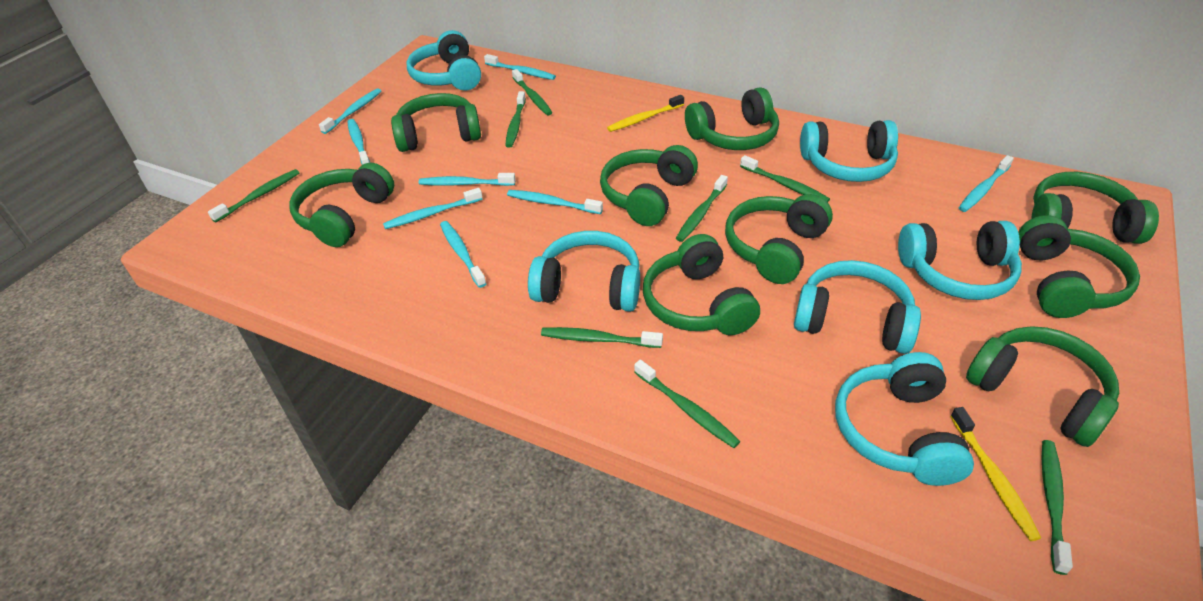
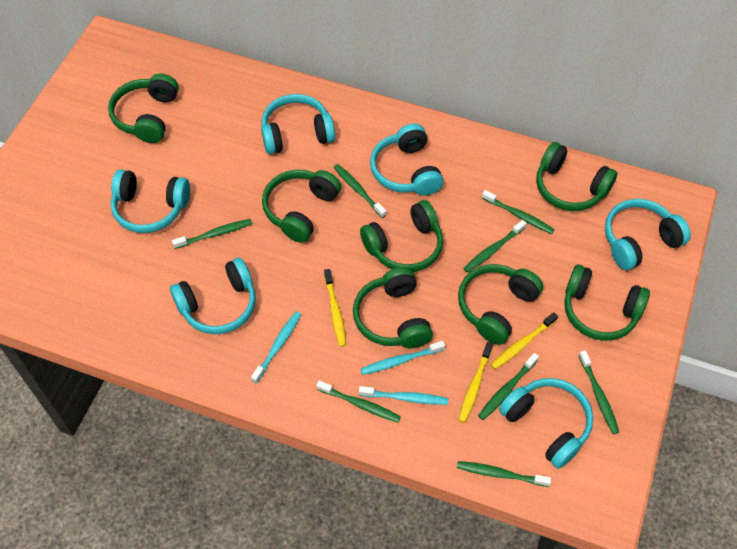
green headphones: [289,163,394,247] [391,93,481,152] [600,145,698,226] [643,234,760,335] [685,87,779,150] [725,194,833,284] [966,326,1119,447] [1018,215,1140,318] [1031,172,1159,244] = 9 -> [108,74,179,143] [262,170,341,243] [353,267,433,348] [360,200,443,272] [458,264,543,345] [536,142,617,211] [564,265,650,341] = 7
turquoise toothbrush: [319,88,381,134] [347,119,370,165] [383,188,483,229] [419,173,516,186] [440,221,486,288] [484,54,556,80] [507,190,603,214] [959,155,1014,212] = 8 -> [251,311,302,383] [359,386,449,405] [361,341,445,375] = 3
yellow toothbrush: [607,95,684,132] [950,407,1041,541] = 2 -> [324,269,346,347] [459,342,493,423] [491,312,558,369] = 3

